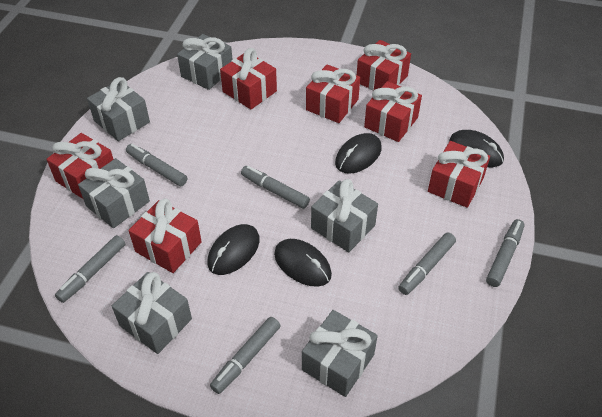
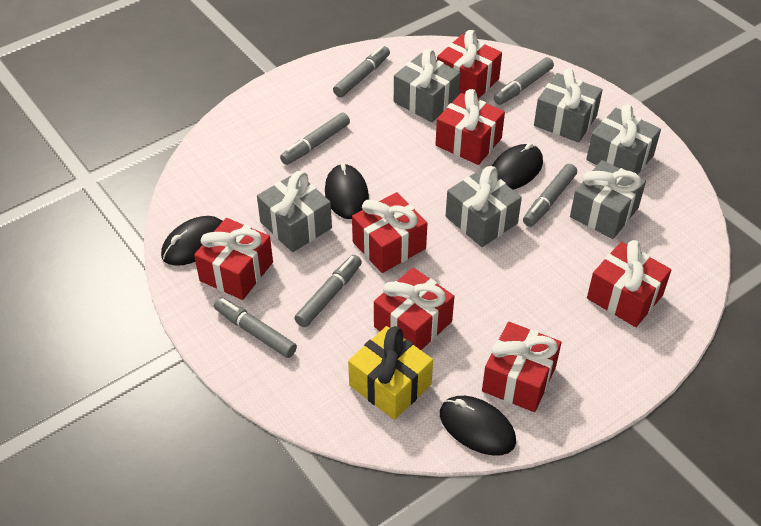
yellow gift: none = 0 -> [348,326,433,420] = 1

